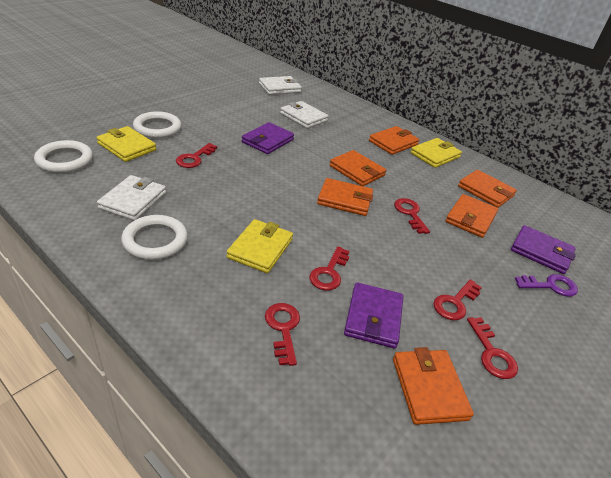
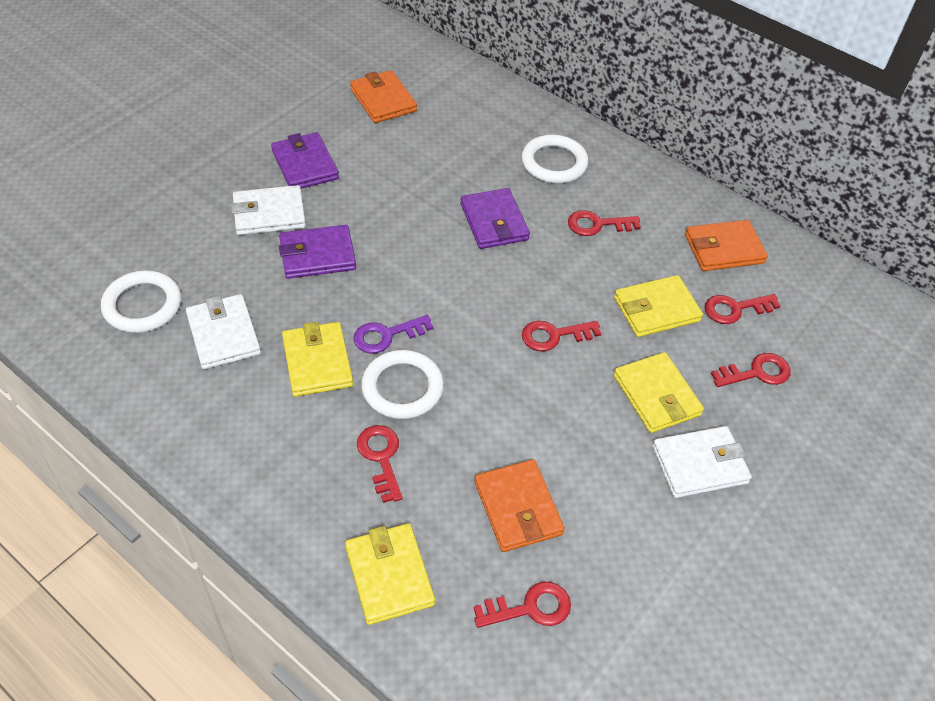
orange wallet: [317,178,373,216] [330,150,386,186] [369,126,419,155] [393,347,474,425] [445,194,498,238] [458,170,517,208] = 6 -> [350,70,417,123] [475,459,565,552] [685,220,768,271] = 3
yellow wallet: [96,126,156,162] [227,219,293,273] [410,138,462,168] = 3 -> [282,322,353,397] [345,523,435,625] [614,275,703,337] [614,352,704,433] = 4

